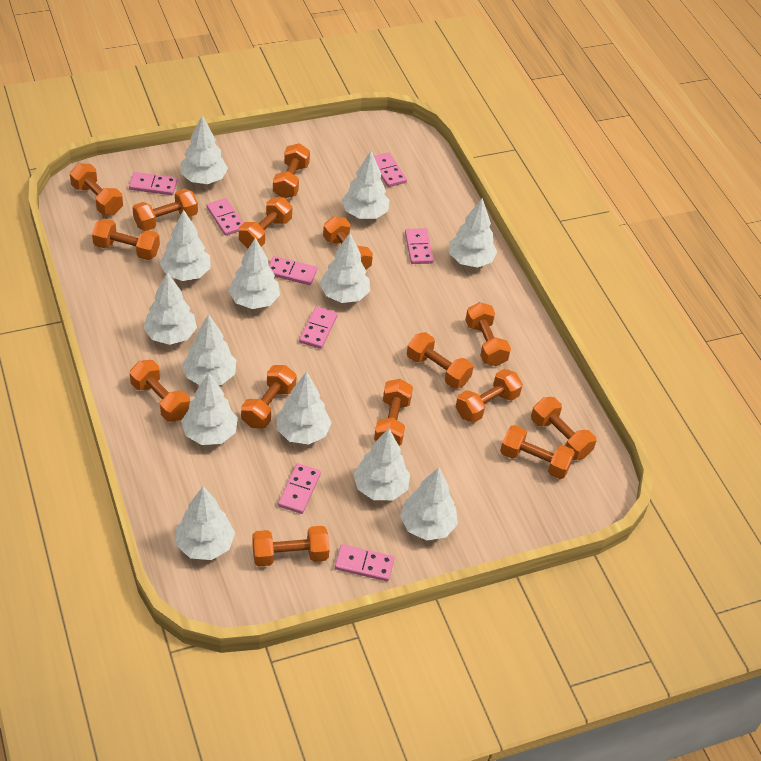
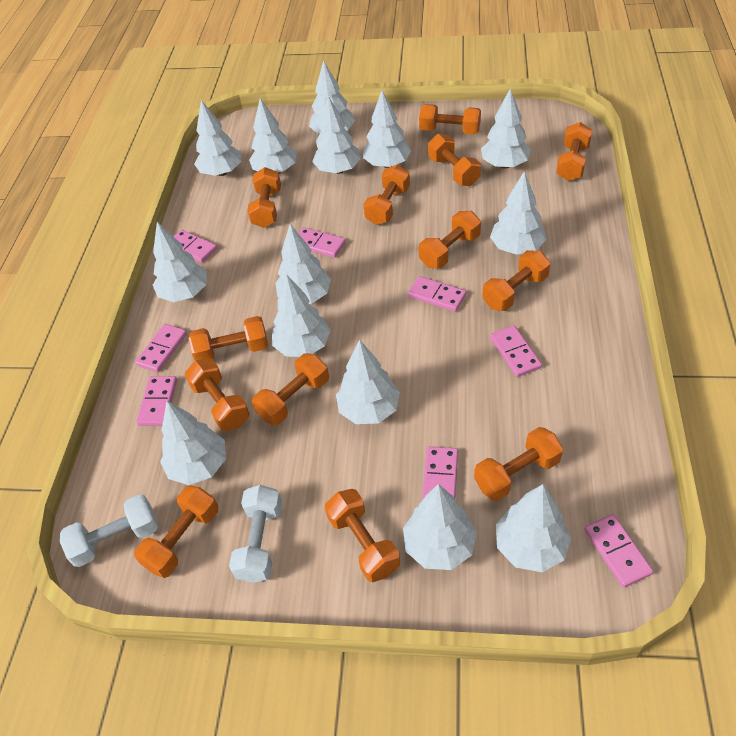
orange dumbbell: [70,163,123,215] [92,218,160,260] [130,360,190,422] [132,189,198,231] [239,197,292,249] [241,365,297,429] [252,526,330,567] [273,143,310,198] [323,216,373,269] [374,379,413,446] [407,332,473,389] [456,369,523,423] [465,302,511,366] [500,425,575,479] [531,397,596,460] = 15 -> [134,485,218,578] [185,359,250,431] [188,316,268,360] [247,167,281,228] [252,353,329,425] [325,489,400,582] [363,165,410,225] [418,211,481,268] [419,104,481,134] [428,134,481,186] [474,427,563,501] [482,250,550,311] [556,122,592,181] = 13
white dumbbell: none = 0 -> [60,494,158,567] [229,485,282,583] = 2
white tree: [143,272,197,345] [160,210,211,281] [175,486,235,560] [180,115,228,184] [181,372,238,445] [182,314,237,385] [228,238,280,309] [277,371,332,445] [320,233,370,303] [342,151,390,219] [353,429,410,500] [400,467,458,541] [449,198,497,268] = 13 -> [153,222,207,302] [160,401,226,485] [194,100,242,176] [249,98,297,173] [272,274,331,357] [275,224,331,304] [309,60,355,134] [312,96,361,174] [336,339,400,424] [363,90,411,168] [403,484,477,570] [481,89,531,168] [490,171,546,255] [496,484,571,572] = 14

